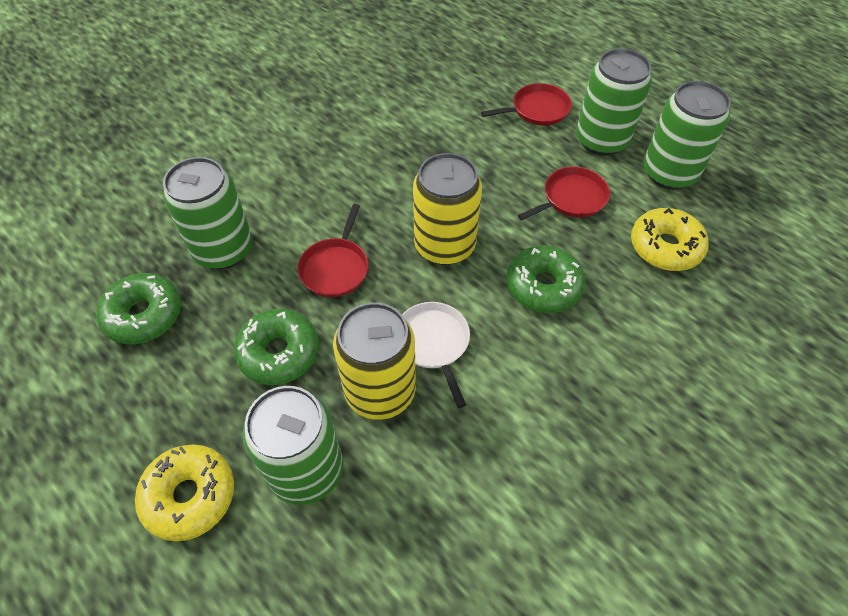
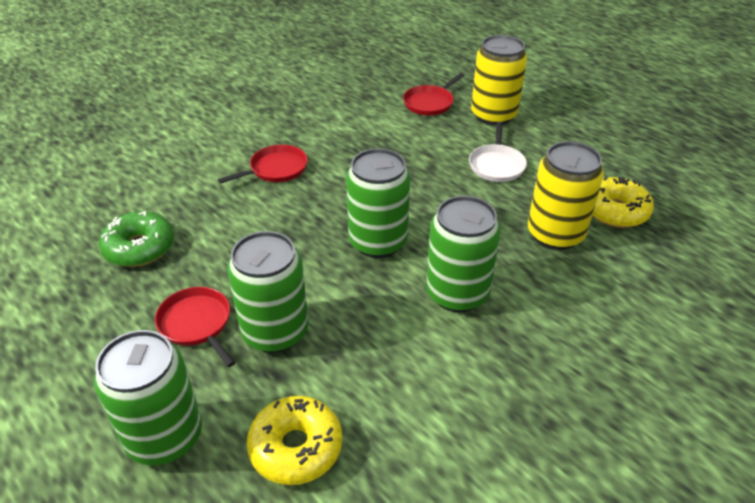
green donut: [96,273,181,344] [234,309,319,385] [507,245,586,313] = 3 -> [99,211,174,267] = 1

